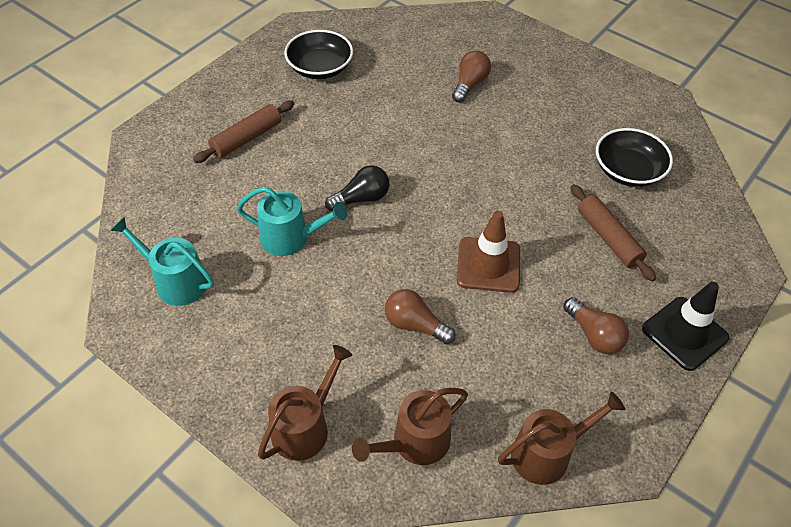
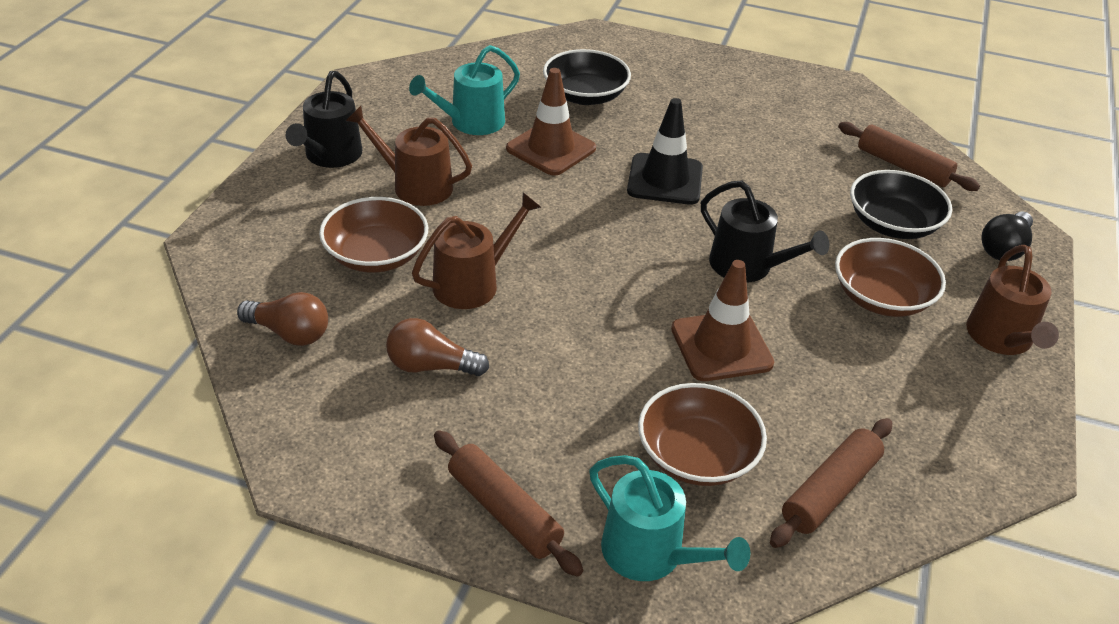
black watering can: none = 0 -> [286,71,362,168] [701,181,829,282] = 2
brown bowl: none = 0 -> [319,197,428,273] [638,383,767,486] [835,238,946,317] = 3
brown light bulb: [385,289,456,344] [452,51,491,102] [564,297,629,354] = 3 -> [237,292,328,346] [386,318,489,376] = 2
brown rolling pin: [193,101,294,163] [570,184,656,282] = 2 -> [434,430,583,577] [770,418,892,548] [838,122,980,191] = 3
brown traffic cone: [457,211,520,293] = 1 -> [506,68,596,176] [671,260,774,381] = 2

